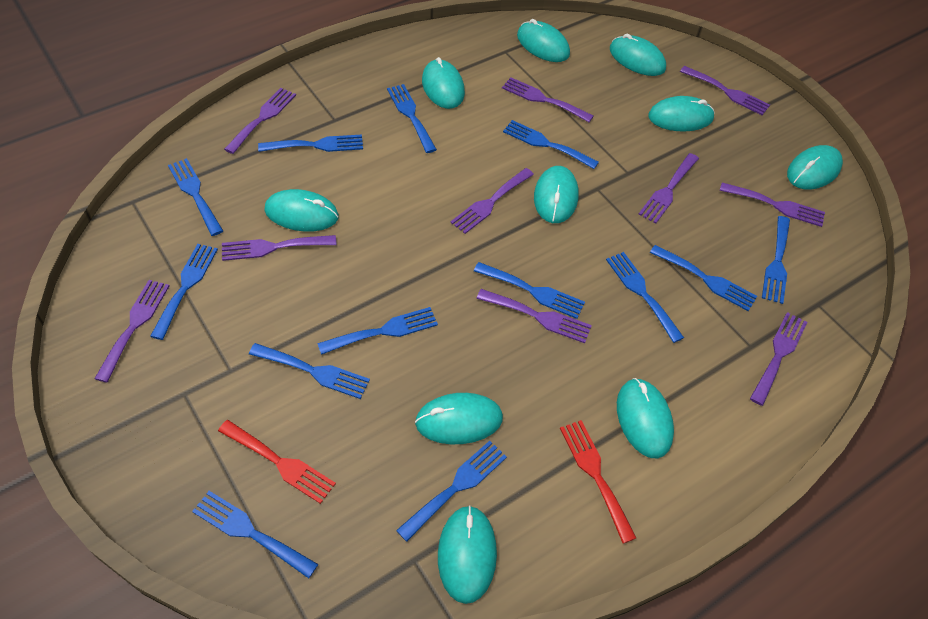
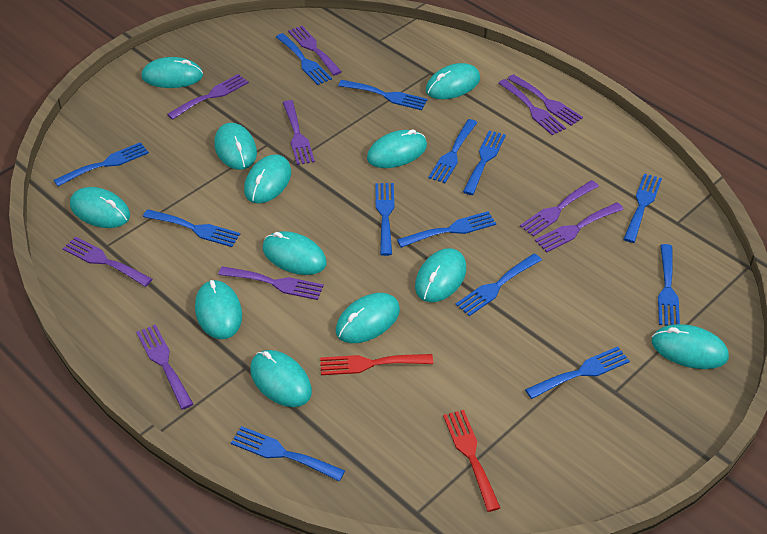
turquoise mouse: [264,189,339,232] [415,393,503,444] [422,57,465,109] [438,505,497,604] [517,19,570,62] [534,166,579,223] [610,34,666,76] [617,378,674,459] [648,96,715,132] [787,145,843,190] = 10 -> [70,187,130,228] [142,57,203,88] [195,280,242,339] [214,123,257,170] [244,154,291,203] [250,350,312,407] [263,231,327,275] [336,293,400,343] [367,130,427,168] [415,248,466,302] [426,63,480,99] [652,324,729,369] = 12

